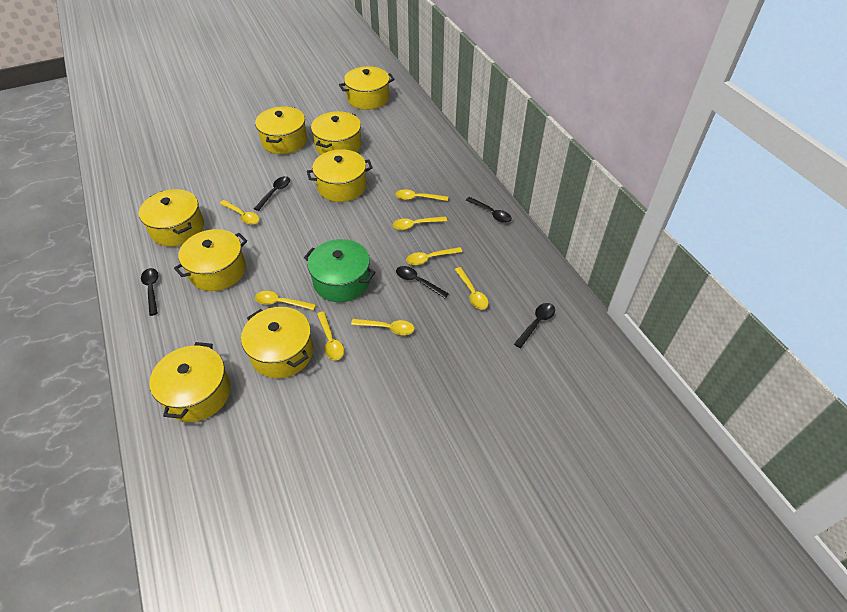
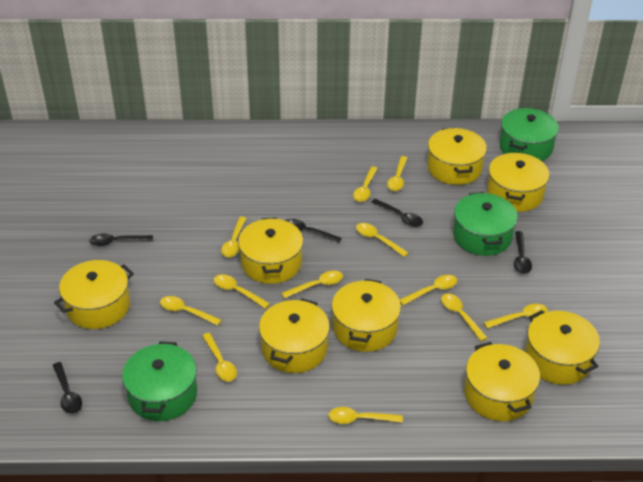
green pot: [304,239,376,302] = 1 -> [122,341,197,421] [453,192,518,256] [499,108,559,161] = 3
yellow spoon: [220,200,259,225] [255,291,316,310] [317,311,344,360] [351,319,415,335] [393,216,447,230] [395,189,448,201] [406,247,462,265] [454,267,489,310] = 8 -> [160,296,222,326] [202,333,237,382] [214,274,270,309] [221,217,247,257] [281,271,343,299] [328,407,403,424] [353,166,378,202] [356,223,408,257] [387,156,407,191] [400,275,457,305] [441,293,487,341] [484,304,548,329] = 12

